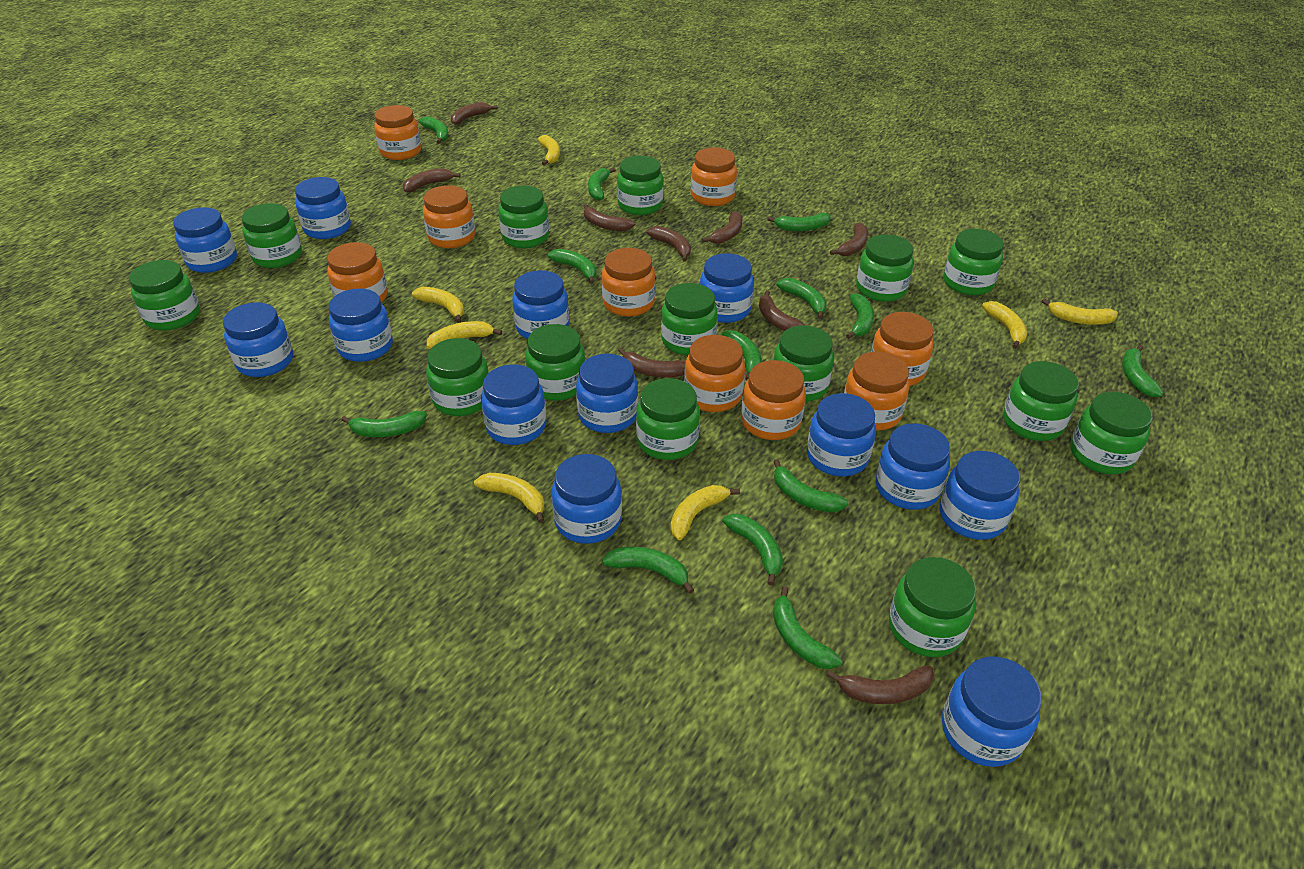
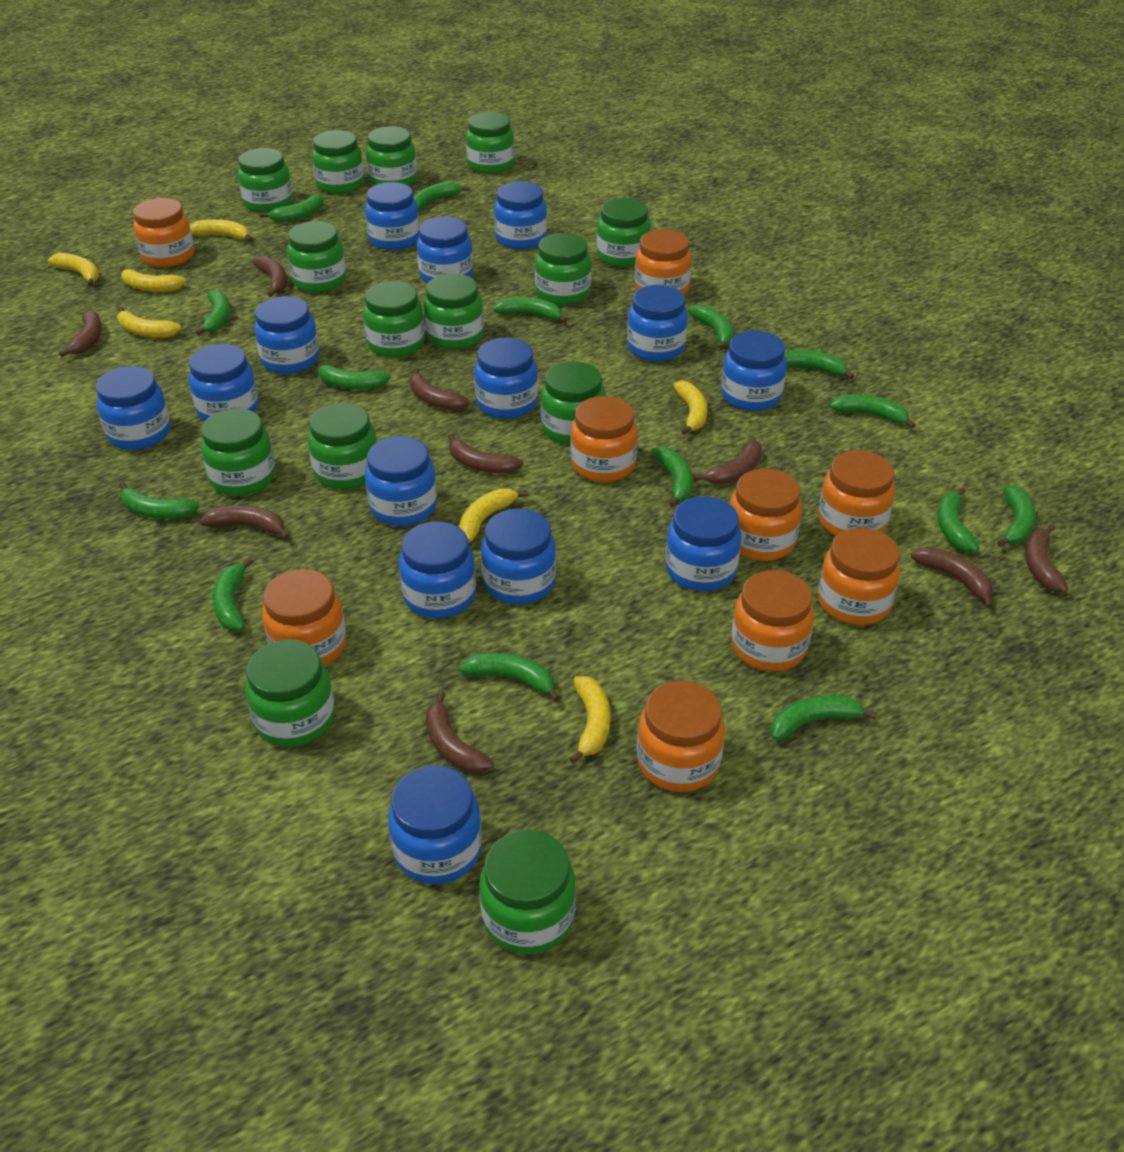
blue jar: [173,207,237,273] [223,302,293,377] [295,177,351,239] [329,288,393,362] [481,364,547,445] [512,270,569,339] [552,454,622,544] [576,354,638,433] [700,253,754,323] [807,393,876,476] [876,423,950,510] [940,451,1020,540] [942,657,1042,767] = 13 -> [96,366,171,450] [189,344,259,421] [254,296,319,374] [365,182,420,250] [365,436,437,526] [388,765,482,884] [399,521,476,619] [417,216,473,283] [474,337,538,419] [481,508,556,604] [494,181,547,249] [627,285,688,362] [665,496,741,591] [721,331,787,411] = 14
green banana: [341,411,427,437] [419,116,449,144] [548,249,596,284] [588,168,615,200] [602,547,694,594] [722,330,762,380] [722,514,783,586] [767,213,831,231] [773,459,848,513] [773,586,842,669] [776,278,827,319] [846,293,874,339] [1122,345,1163,397] = 13 -> [119,482,200,519] [196,290,230,335] [212,558,253,631] [260,194,324,222] [314,361,391,390] [414,181,470,210] [459,653,560,702] [493,297,567,323] [651,446,693,507] [688,304,734,350] [770,695,877,740] [785,350,854,379] [830,394,915,428] [937,487,979,552] [997,486,1036,547] = 15

